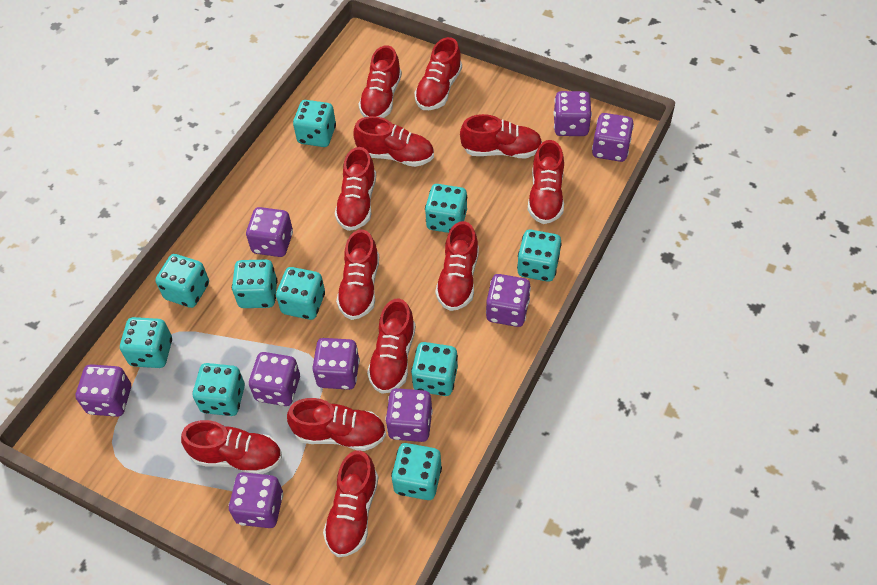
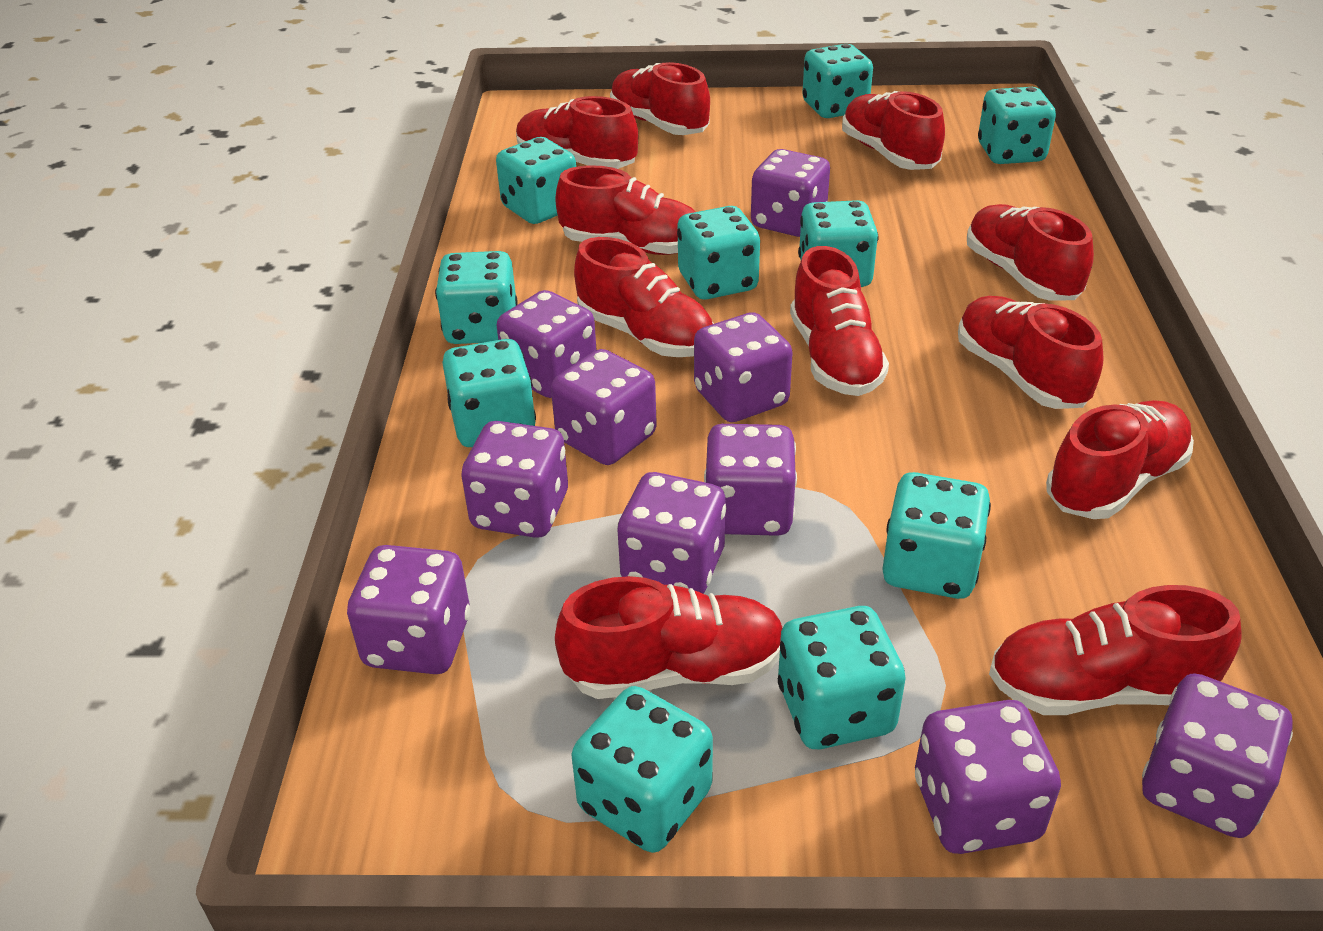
purple dice: [76,364,131,417] [229,472,283,528] [246,207,293,257] [249,352,300,406] [312,338,360,390] [385,388,433,442] [486,274,531,327] [553,91,592,136] [592,113,634,162] = 9 -> [347,545,470,674] [461,421,568,538] [497,290,596,398] [551,349,657,465] [617,472,726,594] [694,312,793,422] [704,424,797,536] [751,149,830,237] [915,700,1061,854] [1142,673,1293,838] = 10
red shoe: [181,420,282,474] [287,398,386,451] [323,450,378,557] [335,147,376,231] [336,229,379,320] [353,116,434,167] [358,45,402,118] [367,298,416,394] [414,37,462,110] [435,221,479,311] [460,114,542,158] [528,140,564,224] = 12 -> [516,96,638,169] [555,165,695,255] [555,576,783,699] [574,237,714,357] [610,62,710,135] [790,246,889,396] [842,91,945,170] [958,296,1104,409] [967,204,1094,301] [989,585,1242,715] [1046,400,1194,519] = 11

